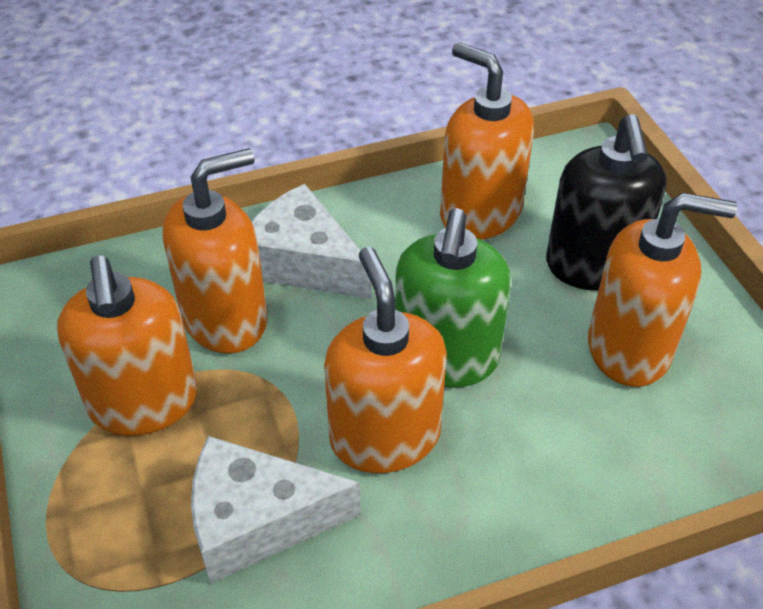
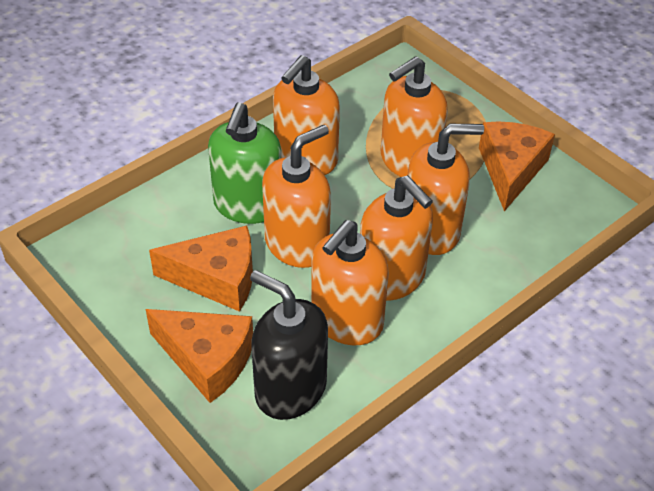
orange cheese: none = 0 -> [146,309,253,403] [149,226,253,312] [479,122,555,211] = 3
orange soap dispenser: [57,256,197,436] [163,148,267,354] [324,247,447,473] [440,42,534,240] [588,193,737,387] = 5 -> [262,125,331,268] [273,55,340,175] [311,220,389,345] [360,175,433,301] [381,56,448,177] [408,124,484,255] = 6
white cheese: [191,436,361,583] [252,184,372,299] = 2 -> none = 0

